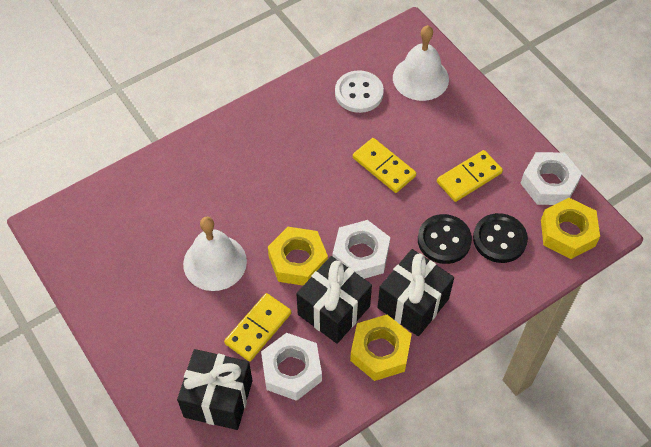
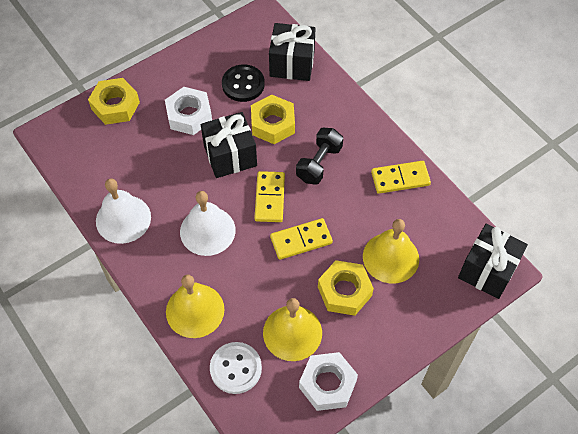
black button: [418,214,472,264] [473,213,528,263] = 2 -> [222,64,265,102] = 1
black dumbbell: none = 0 -> [296,128,343,185] = 1
white nut: [261,333,322,401] [333,220,390,279] [520,152,582,205] = 3 -> [165,87,212,135] [299,352,358,411] = 2
yellow bell: none = 0 -> [166,275,225,338] [263,298,322,361] [363,219,419,283] = 3

